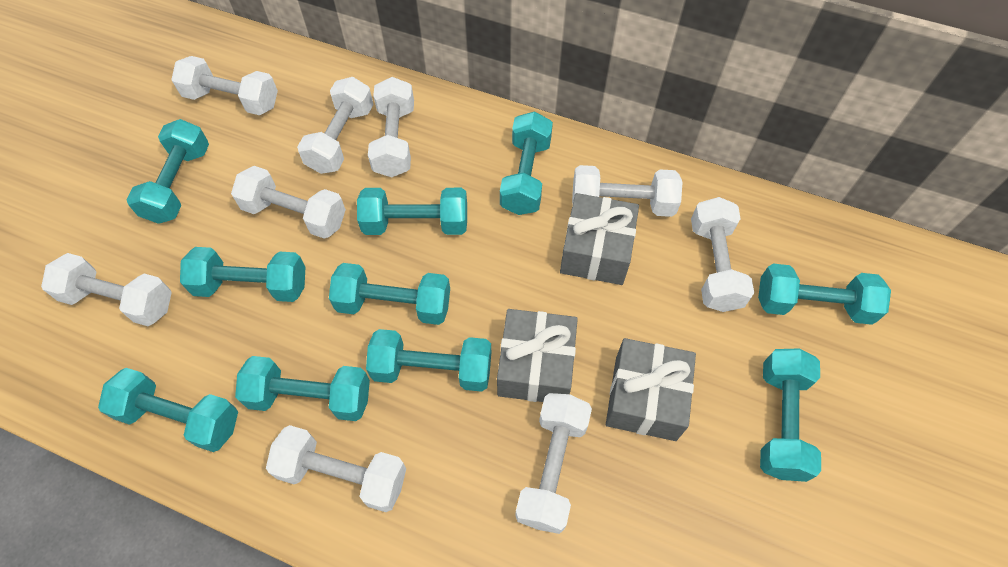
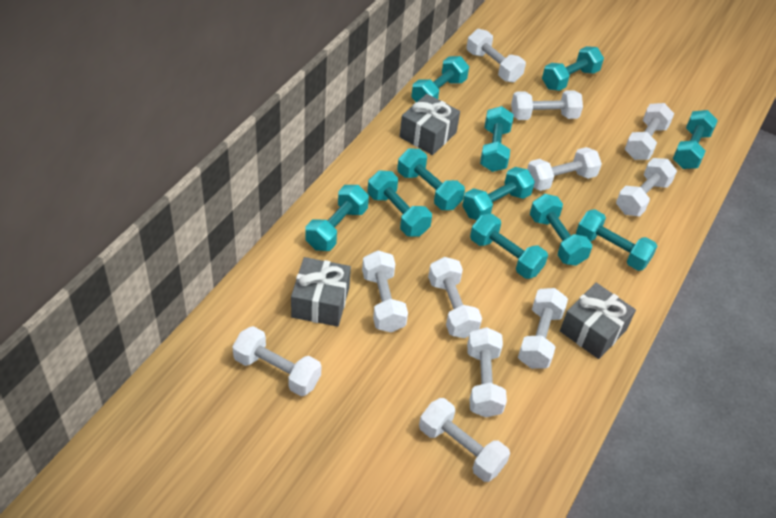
turquoise dumbbell: [98,368,238,452] [126,119,209,224] [180,247,305,302] [235,356,370,421] [329,263,450,325] [357,188,467,235] [366,329,491,392] [500,111,553,215] [758,264,891,325] [760,348,821,482] = 10 -> [305,185,369,251] [368,170,432,237] [397,149,465,210] [411,56,469,102] [462,167,535,220] [470,214,548,279] [480,106,514,172] [530,194,592,266] [542,46,604,91] [576,209,657,271] [673,110,718,169] = 11
white dumbbell: [41,253,172,326] [171,56,278,115] [231,166,346,239] [266,425,406,512] [297,77,374,174] [368,77,414,177] [515,393,592,534] [572,165,683,217] [691,197,754,312] = 9 -> [233,326,321,396] [362,251,408,332] [419,398,510,482] [428,257,482,338] [467,29,526,82] [467,327,507,417] [511,90,583,120] [518,288,568,369] [527,147,602,191] [616,158,677,216] [625,103,674,160] = 11

